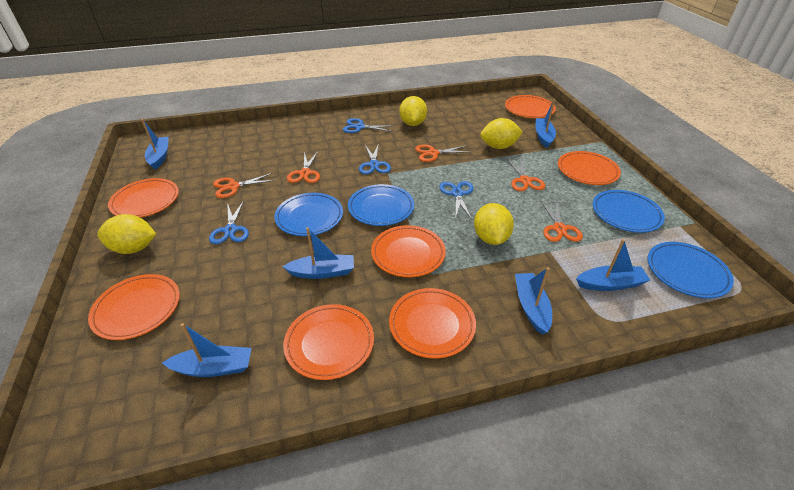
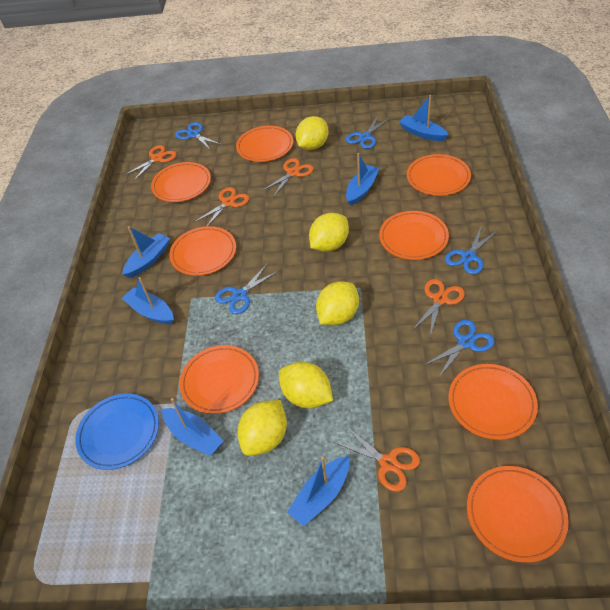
blue plate: [274,193,343,236] [348,184,414,226] [593,190,665,233] [648,242,734,298] = 4 -> [75,394,159,470] = 1
blue scissors: [209,200,249,244] [343,118,393,133] [359,143,391,174] [439,181,473,219] = 4 -> [175,122,222,150] [215,264,279,314] [346,116,390,149] [423,319,494,377] [445,226,497,274] = 5
orange plate: [88,274,180,340] [108,178,179,218] [283,304,374,380] [371,225,446,277] [389,288,476,359] [505,95,556,118] [558,151,621,185] = 7 -> [151,162,211,202] [169,226,236,276] [179,345,259,414] [236,126,293,162] [379,211,449,260] [407,154,471,196] [449,364,538,440] [467,466,569,563] = 8
yellow lemon: [97,214,156,254] [399,96,427,126] [474,203,514,245] [480,118,523,149] = 4 -> [238,400,287,456] [279,362,333,408] [295,116,329,150] [309,213,349,252] [316,281,359,326] = 5

